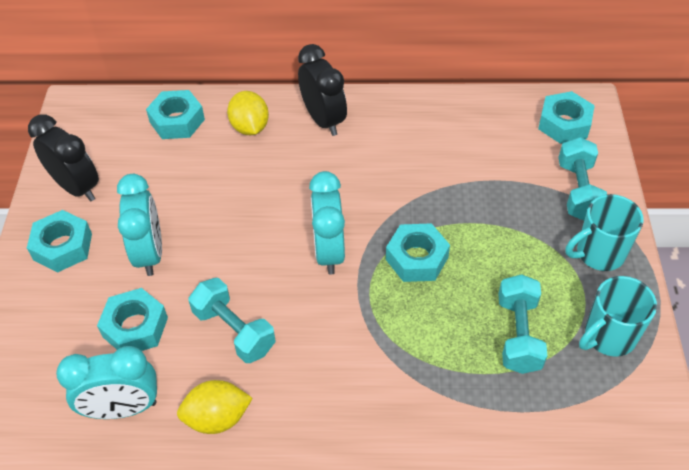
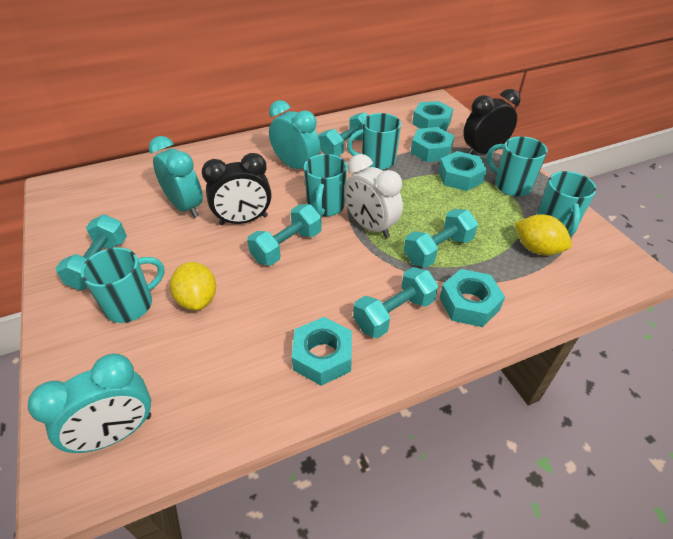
turquoise dumbbell: [189,278,276,363] [498,274,548,374] [558,137,607,221] = 3 -> [55,214,127,291] [247,204,322,265] [319,112,368,156] [353,267,438,338] [404,209,478,268] = 5
turquoise mug: [566,194,644,271] [579,276,657,357] = 2 -> [81,247,165,323] [304,154,347,217] [347,113,401,170] [487,136,548,197] [537,171,597,237] = 5
white clock: none = 0 -> [344,154,403,238] = 1

